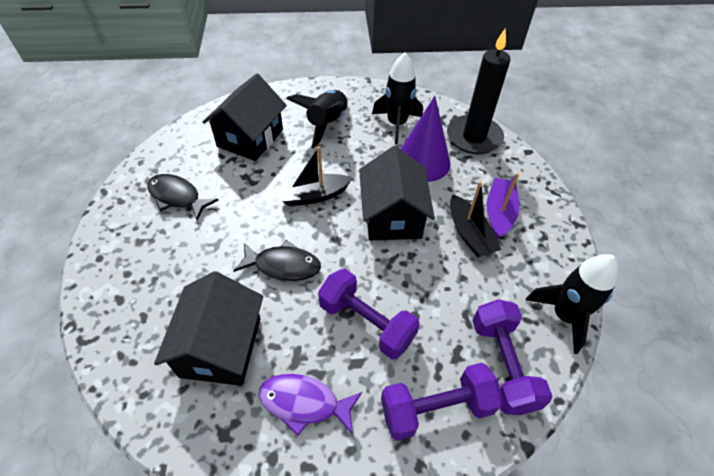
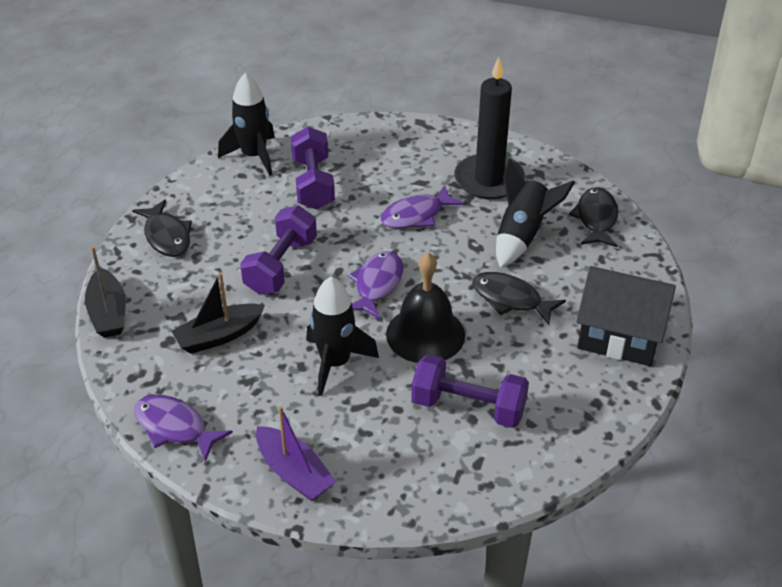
black bell: none = 0 -> [386,252,465,363] = 1
black fish: [147,174,218,220] [233,240,321,281] = 2 -> [132,199,192,257] [472,272,566,325] [569,187,618,247] = 3
black house: [154,271,263,386] [203,74,287,161] [359,146,435,240] = 3 -> [576,266,676,366] = 1
purple cone: [401,96,451,182] = 1 -> none = 0
purple fish: [259,374,362,436] = 1 -> [134,395,233,462] [348,251,403,319] [381,185,464,228] = 3

